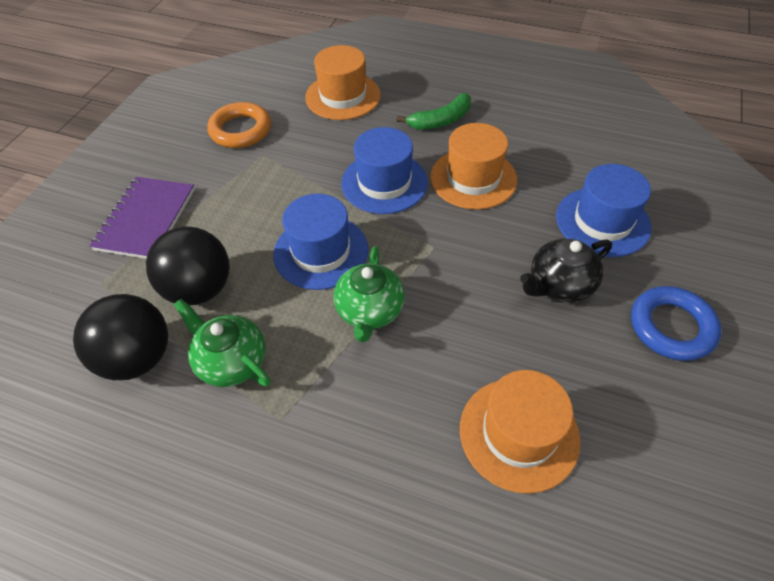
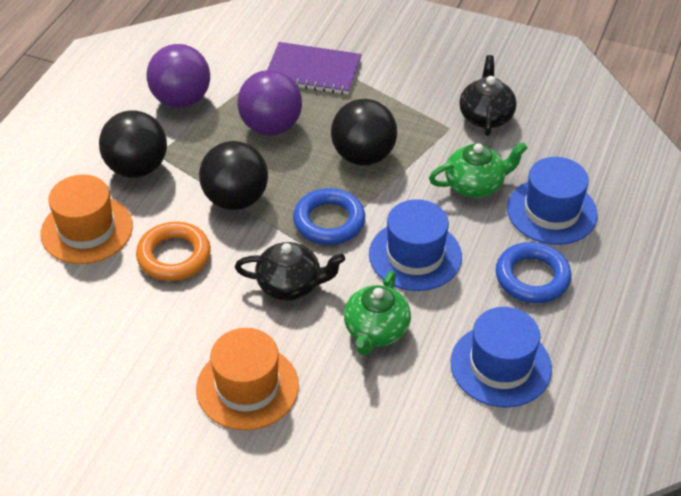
black ball: [73,294,168,380] [146,226,230,306] = 2 -> [99,110,167,178] [199,141,268,210] [331,99,397,166] = 3
black teapot: [520,239,612,302] = 1 -> [235,242,345,301] [459,55,517,136] = 2
blue ring: [631,286,722,361] = 1 -> [293,188,365,245] [496,242,571,303] = 2
green banana: [397,93,471,130] = 1 -> none = 0
orange hat: [305,45,381,120] [430,123,517,210] [460,370,581,494] = 3 -> [41,175,133,264] [196,328,299,430] = 2
purple ball: none = 0 -> [147,44,210,108] [237,70,302,135] = 2

